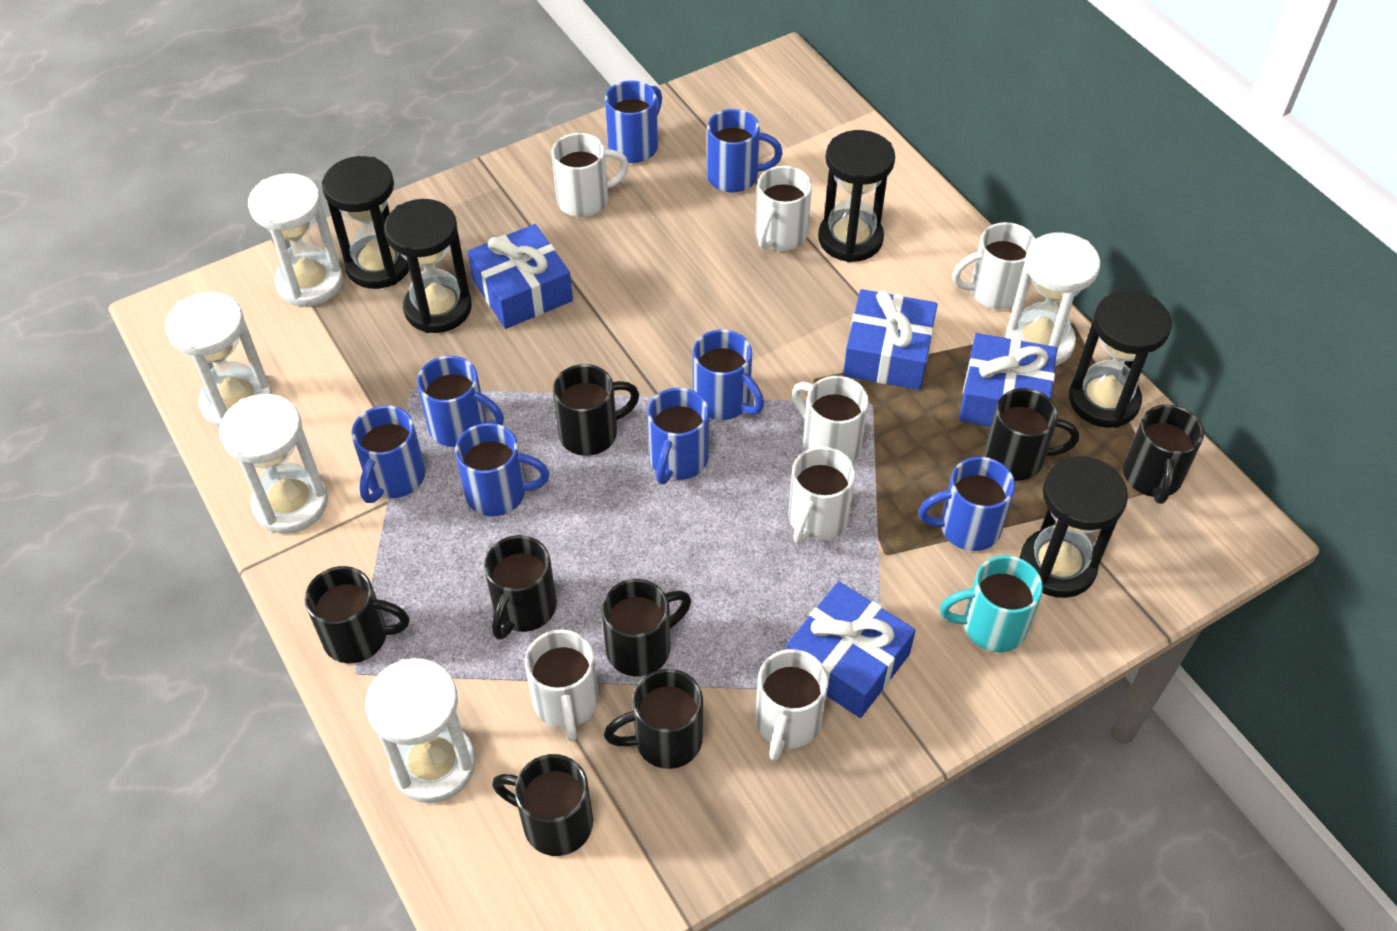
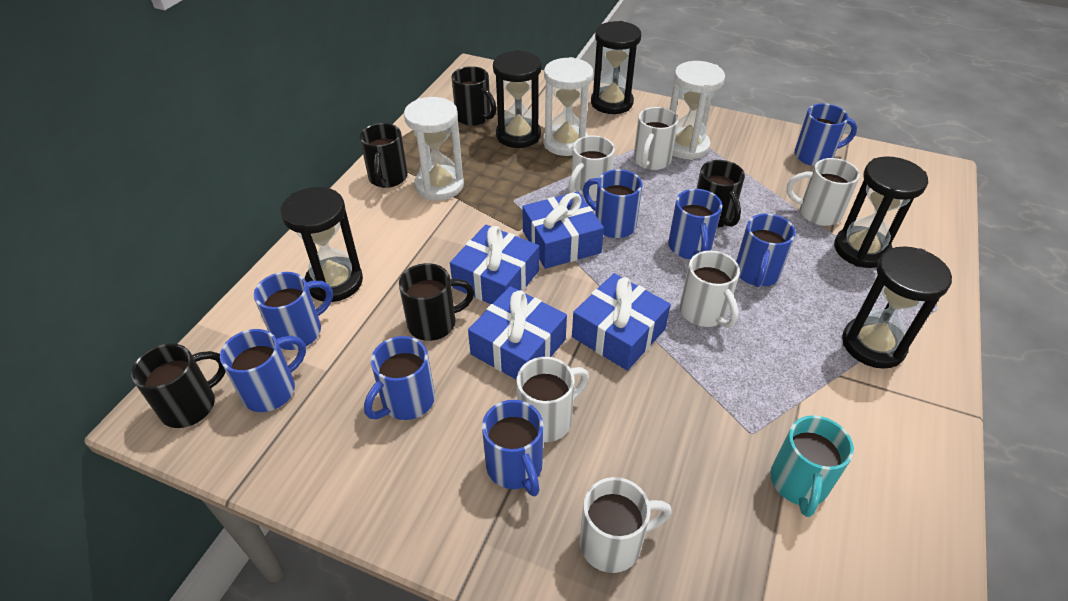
black mug: [305,566,409,663] [484,535,557,640] [492,754,593,856] [553,364,639,456] [601,579,691,676] [604,669,703,769] [984,388,1079,480] [1123,404,1204,504] = 8 -> [131,343,226,428] [360,123,408,188] [399,263,474,341] [452,66,497,126] [697,160,745,228] = 5
white hourglass: [165,292,272,427] [219,394,328,533] [248,173,343,307] [365,658,476,803] [1005,232,1100,366] = 5 -> [404,97,464,201] [543,57,593,156] [670,61,725,160] = 3
white mug: [525,629,599,742] [551,133,629,217] [755,166,812,251] [755,649,828,761] [788,446,856,544] [792,376,869,462] [952,222,1036,310] = 7 -> [517,357,589,442] [568,135,615,201] [580,477,672,573] [633,107,679,170] [680,251,740,328] [787,158,860,226] = 6

